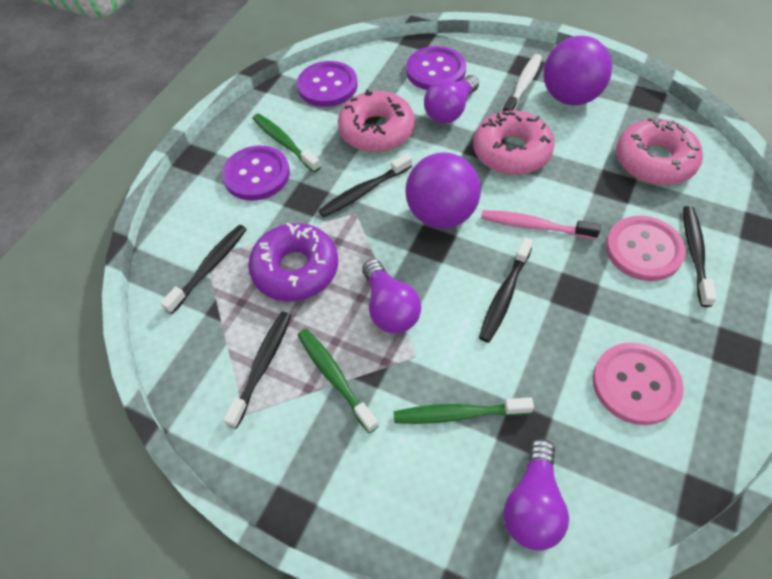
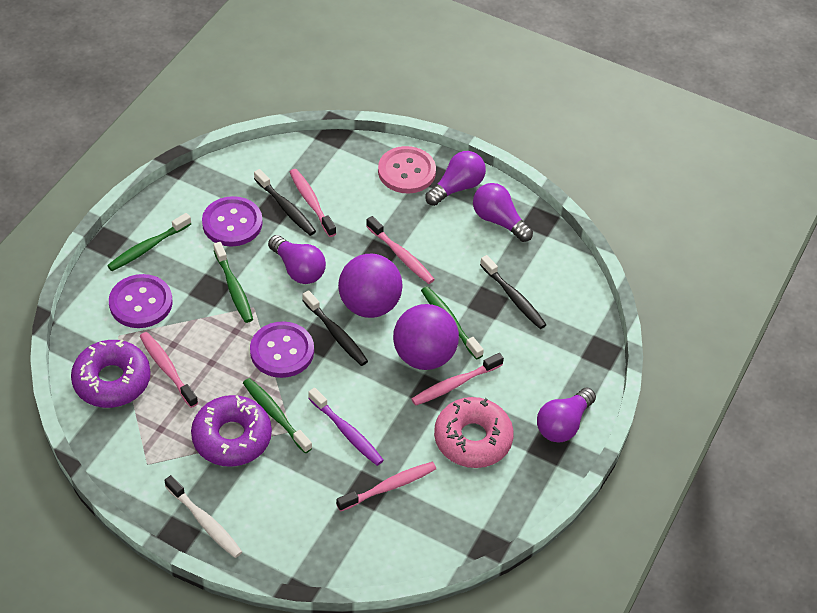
black toothbrush: [160,225,247,314] [223,312,291,429] [318,153,412,217] [479,237,533,343] [683,206,717,307] = 5 -> [254,169,316,236] [302,290,368,366] [480,255,547,329] = 3
green toothbrush: [252,113,321,173] [298,329,379,433] [394,397,534,424] = 3 -> [107,213,191,271] [213,242,253,323] [243,378,312,453] [421,286,484,360] = 4
pink button: [593,342,684,425] [606,216,686,281] = 2 -> [378,146,436,193] = 1
pink donut: [338,89,415,152] [473,110,555,175] [616,118,703,185] = 3 -> [434,397,514,468] = 1
pink toothbrush: [481,210,601,240] = 1 -> [140,332,198,408] [290,169,336,237] [336,462,436,512] [366,216,435,284] [412,353,504,406] = 5
purple donut: [248,223,338,301] = 1 -> [71,339,151,408] [191,395,272,467] = 2
purple light bulb: [362,259,421,334] [424,75,479,124] [503,438,569,551] = 3 -> [268,235,326,284] [425,151,486,206] [473,183,533,242] [537,388,596,443] = 4
purple toothbrush: none = 0 -> [308,388,384,466] = 1

